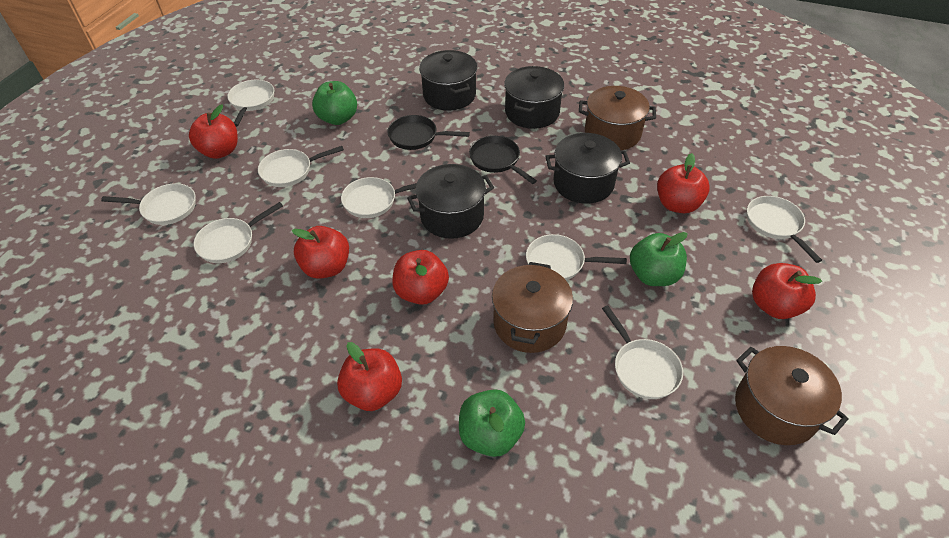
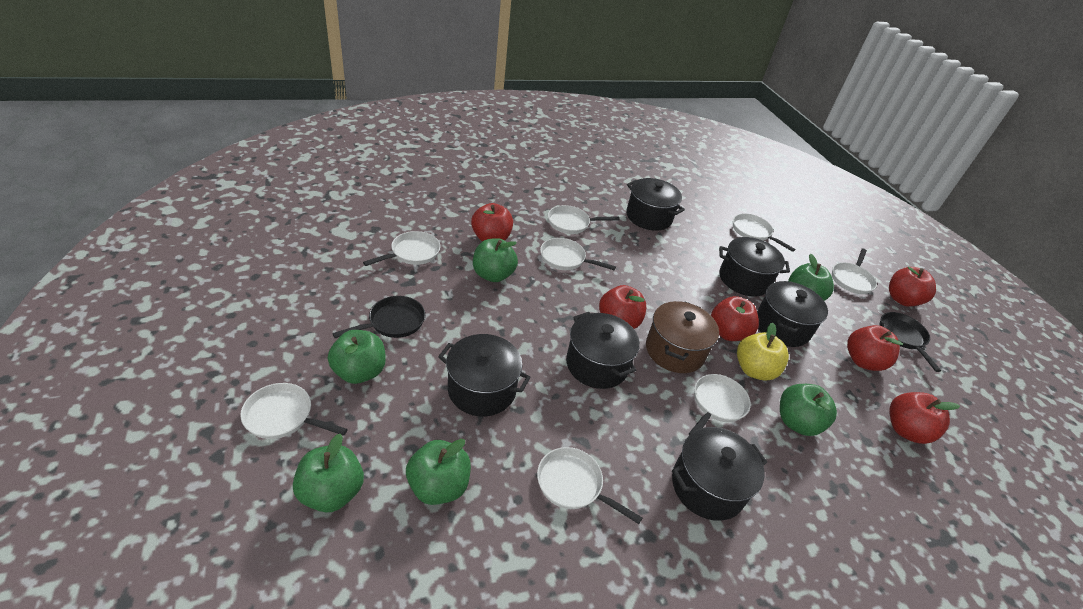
black pot: [407,164,494,239] [419,50,477,111] [504,66,564,129] [545,133,630,204] = 4 -> [438,334,531,416] [566,312,640,389] [626,178,685,231] [672,427,767,521] [719,237,790,297] [757,281,828,347] = 6
brown pot: [492,262,573,353] [579,86,656,150] [735,346,849,445] = 3 -> [646,301,719,373] = 1
green apple: [312,81,357,125] [459,389,525,457] [630,232,687,286] = 3 -> [293,434,364,513] [328,330,386,384] [406,439,471,505] [473,238,518,282] [780,384,837,436] [788,254,834,301] = 6
yellow apple: none = 0 -> [737,323,789,380] = 1

